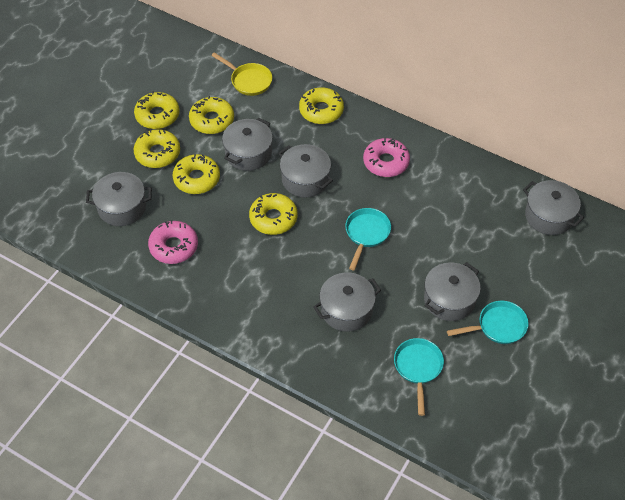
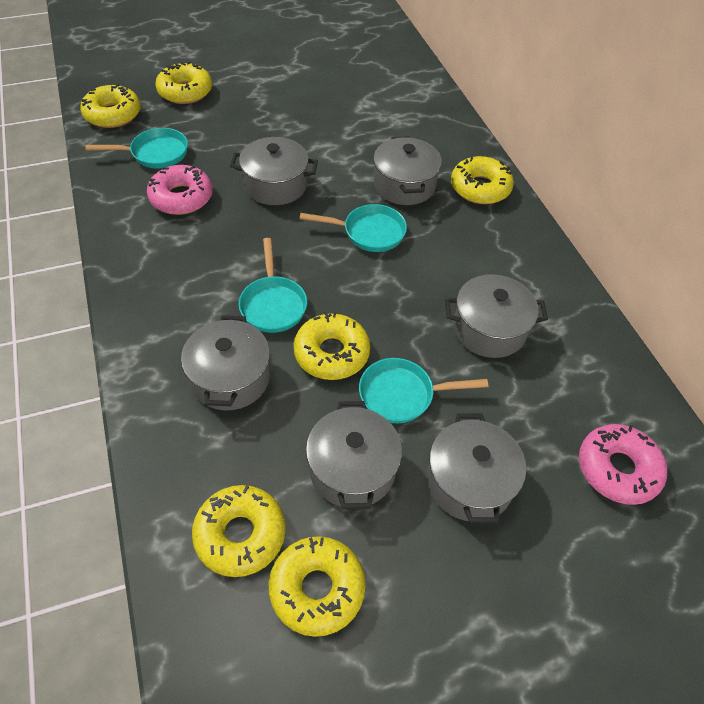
turquoise pan: [345,208,391,271] [394,338,444,416] [447,301,529,344] = 3 -> [85,128,188,168] [239,238,307,333] [300,204,407,252] [359,358,488,423] = 4
yellow pan: [211,52,272,96] = 1 -> none = 0

